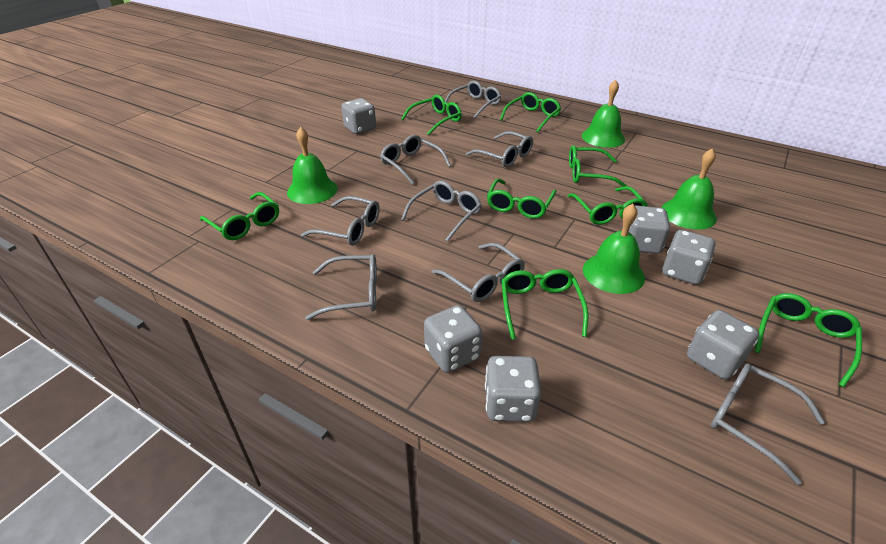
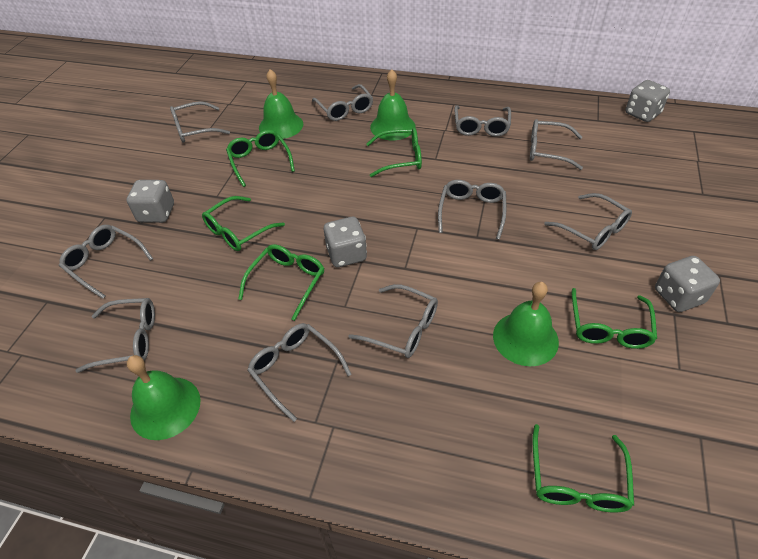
green glasses: [200,192,279,240] [401,95,462,135] [487,179,556,219] [500,92,561,133] [501,269,588,340] [567,186,648,225] [569,145,627,187] [754,293,862,387] = 8 -> [202,196,285,251] [226,130,295,187] [238,244,324,321] [366,127,422,177] [532,424,634,513] [571,288,657,349] = 6
grey dice: [341,98,376,134] [424,305,482,373] [485,356,541,422] [629,205,670,254] [662,230,716,285] [687,310,759,379] = 6 -> [127,180,174,223] [324,217,367,267] [625,80,670,122] [655,256,720,312] = 4
grey glasses: [301,196,380,246] [305,254,377,320] [380,135,451,185] [401,181,482,242] [432,243,525,302] [445,81,501,118] [466,131,533,167] [711,363,825,485] = 8 -> [59,225,153,299] [76,298,155,373] [170,101,230,143] [247,323,352,422] [312,84,373,121] [349,284,438,358] [438,180,506,240] [455,105,511,137] [530,119,583,170] [544,193,632,250] = 10

